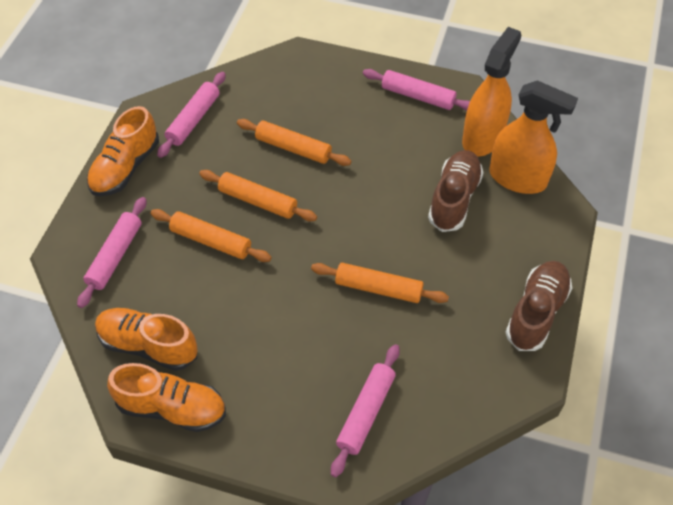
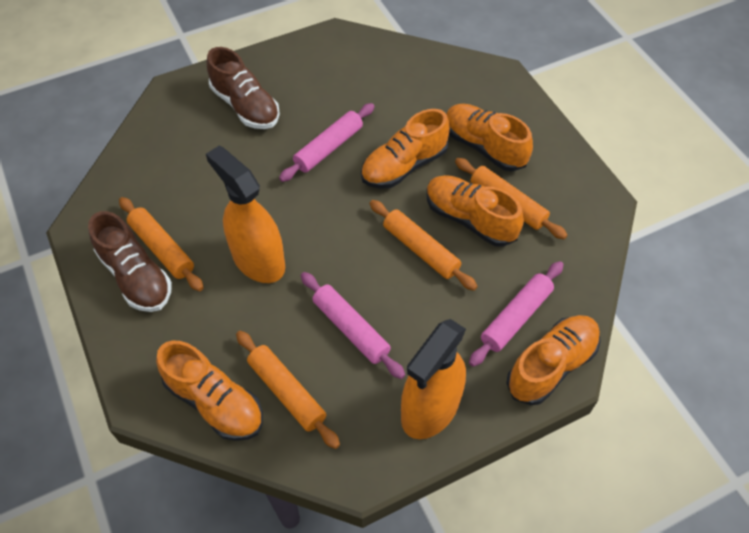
orange shoe: [87,106,159,196] [95,308,198,371] [107,363,226,432] = 3 -> [156,341,263,441] [361,109,450,189] [426,175,524,247] [446,104,533,171] [506,315,601,405] = 5
pink rolling pin: [77,197,146,308] [157,72,226,158] [331,344,400,477] [363,69,470,111] = 4 -> [279,103,375,182] [301,272,405,379] [469,261,563,367] = 3

